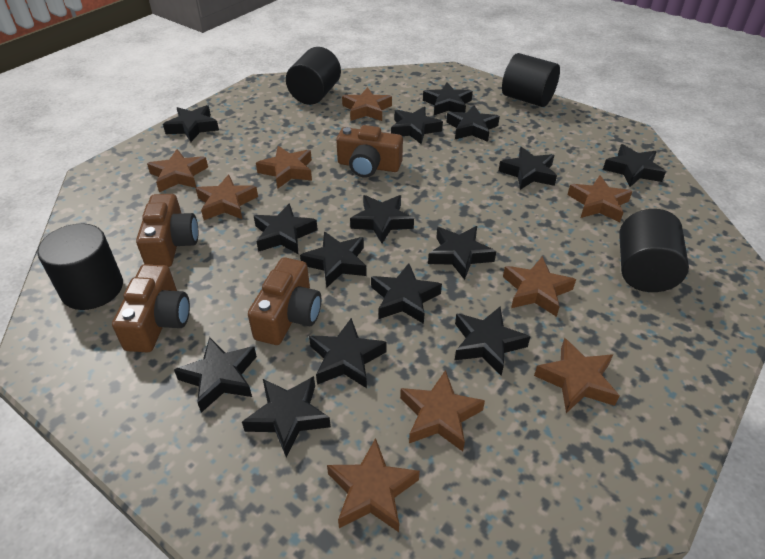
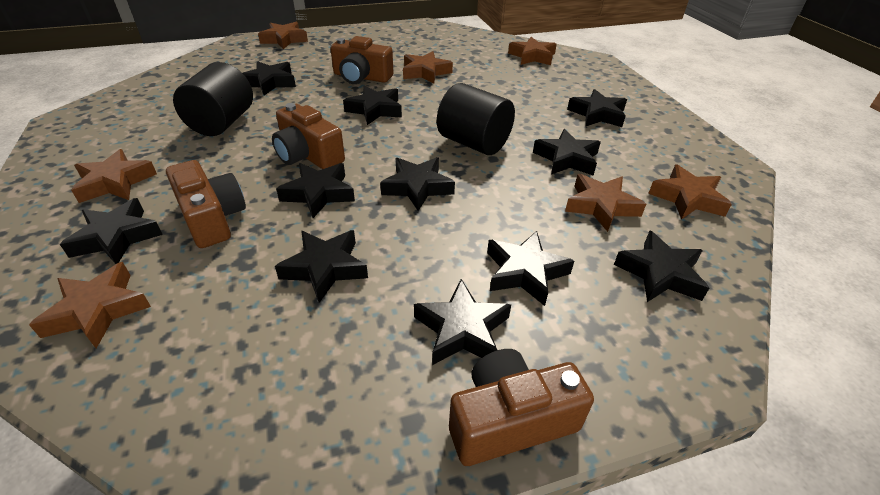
black cylinder: [37,224,123,310] [286,47,341,105] [502,53,560,107] [619,209,689,292] = 4 -> [173,62,253,136] [437,83,515,155] = 2
black star: [163,105,219,142] [174,337,257,413] [242,376,331,457] [254,203,318,254] [300,231,367,288] [309,318,387,388] [350,195,414,243] [371,263,442,324] [391,107,443,144] [423,83,473,115] [428,226,496,280] [446,105,500,142] [455,307,530,376] [499,147,557,190] [603,144,666,187] = 15 -> [60,198,163,264] [243,61,296,95] [275,230,368,303] [276,163,355,218] [343,85,402,125] [380,157,455,211] [414,279,511,365] [487,231,574,306] [533,129,601,176] [567,89,627,127] [614,231,709,302] = 11
brown star: [147,149,208,192] [196,174,258,220] [256,146,312,189] [327,438,420,532] [342,87,392,121] [400,370,485,452] [503,256,576,317] [534,338,620,413] [567,175,632,222] = 9 -> [29,262,151,348] [71,149,157,203] [258,22,308,49] [403,51,453,84] [508,37,557,65] [565,174,646,232] [648,164,732,220] = 7

